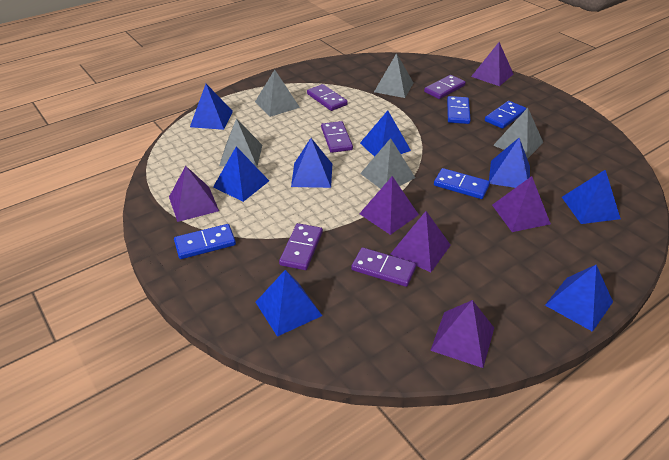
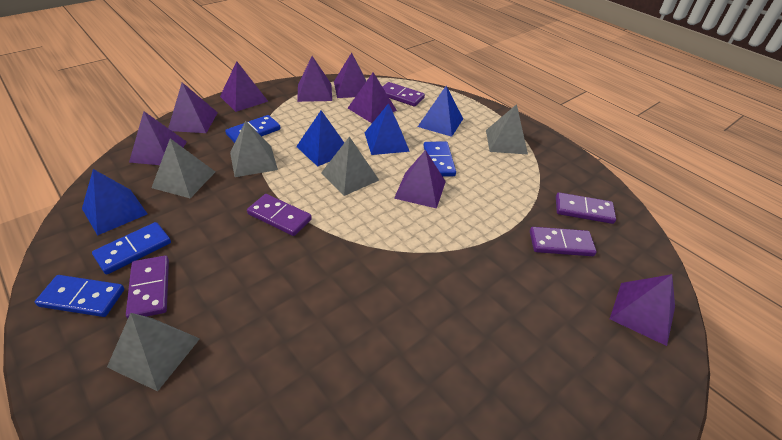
blue pyramid: [190,84,233,130] [213,146,269,202] [256,270,322,337] [291,138,332,188] [360,110,411,157] [489,138,530,188] [545,265,613,332] [562,169,621,224] = 8 -> [82,169,147,236] [296,110,344,166] [365,103,410,155] [418,86,463,137] = 4
purple pyramid: [169,166,219,222] [359,176,419,235] [390,211,451,272] [430,300,494,368] [471,42,513,86] [492,176,551,232] = 6 -> [129,111,187,165] [168,82,218,133] [220,61,268,112] [297,56,332,102] [334,52,366,98] [348,72,397,123] [394,150,446,209] [610,274,675,346] = 8

